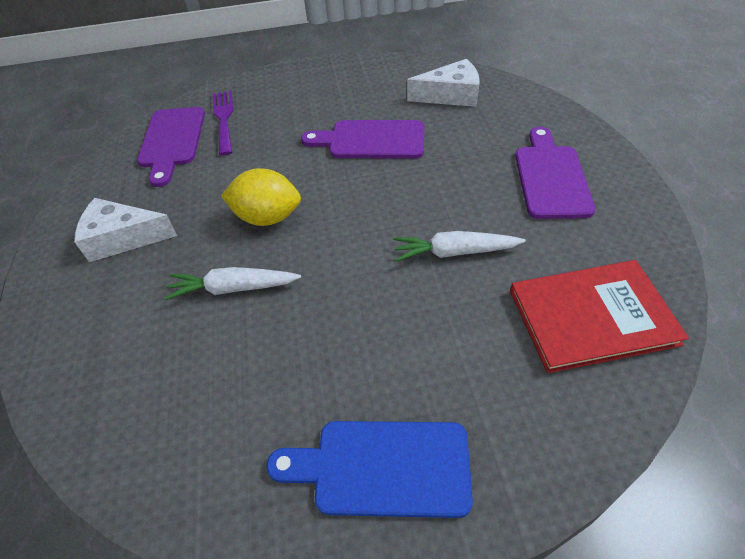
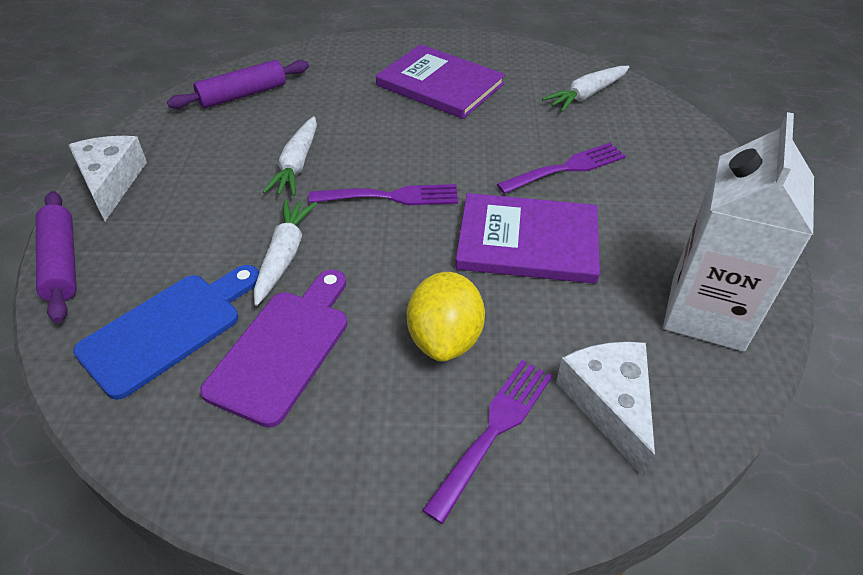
purple book: none = 0 -> [376,44,505,119] [456,193,600,284] = 2
purple cutting board: [137,107,205,187] [301,120,424,159] [515,127,595,219] = 3 -> [200,269,347,428] = 1
purple fork: [213,91,233,156] = 1 -> [309,184,458,205] [422,360,552,524] [497,143,626,194] = 3
purple rolling pin: none = 0 -> [36,191,77,323] [167,60,309,109] = 2
red book: [510,260,689,373] = 1 -> none = 0
white carrot: [164,267,301,300] [393,231,526,262] = 2 -> [254,199,317,306] [263,116,317,196] [542,66,630,112] = 3
white carton: none = 0 -> [663,112,814,352] = 1

